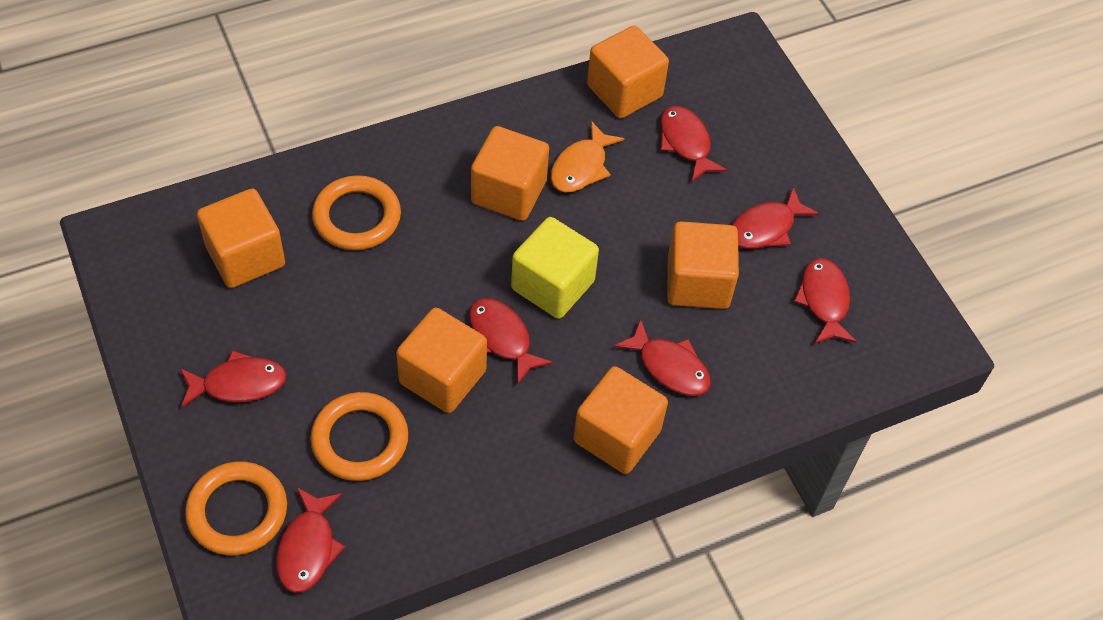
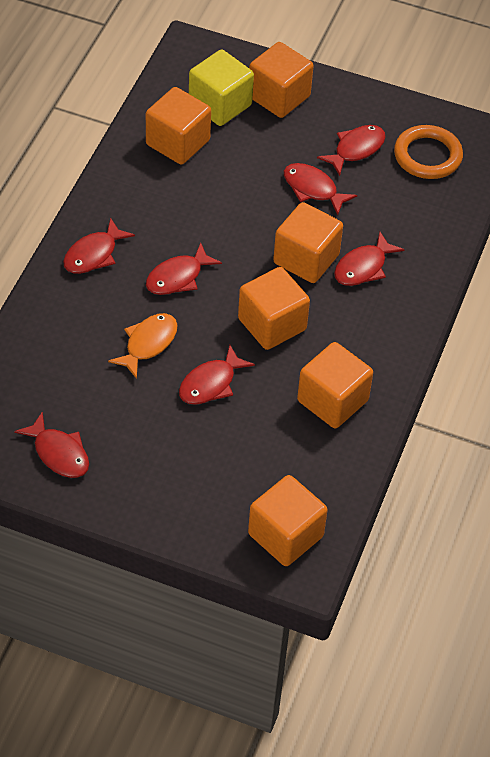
orange ring: [185,461,287,555] [310,392,408,481] [312,175,401,250] = 3 -> [394,125,463,179] = 1

